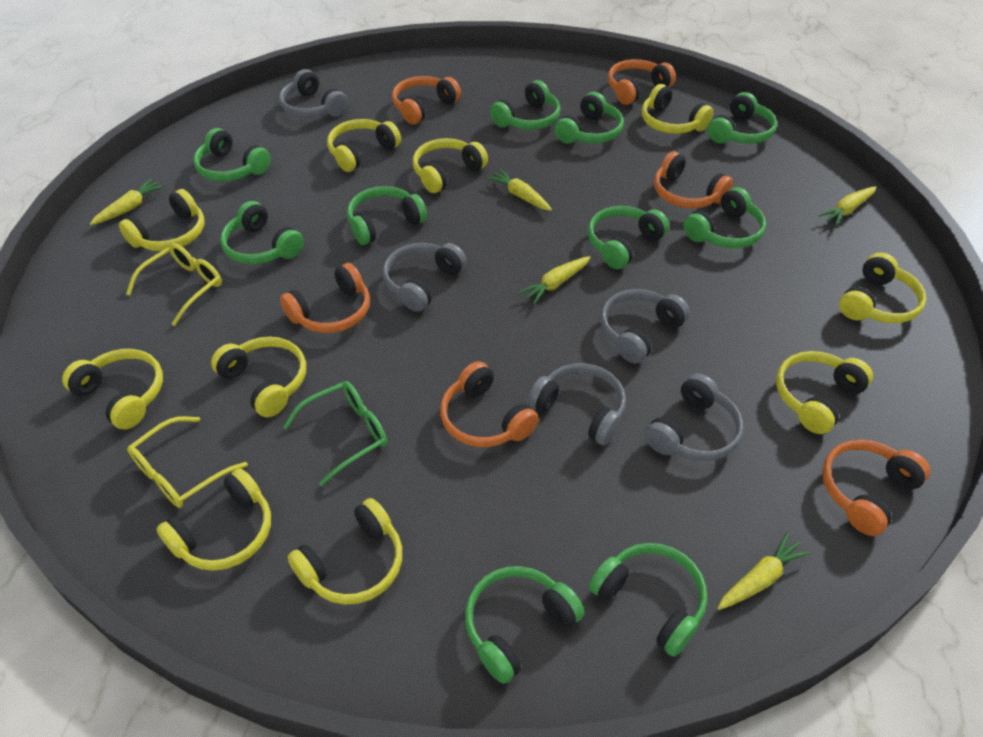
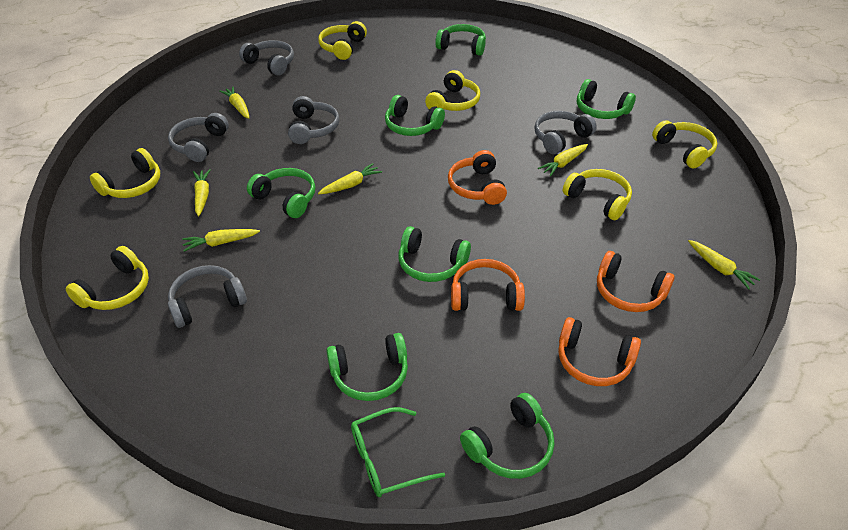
green headphones: [193,128,271,181] [220,201,304,264] [347,186,427,245] [465,566,584,684] [490,80,560,130] [554,92,624,144] [588,206,669,269] [589,543,707,657] [684,187,766,248] [707,92,777,144] = 10 -> [247,168,315,218] [326,333,408,401] [385,95,445,136] [399,226,471,282] [435,24,486,56] [460,393,554,479] [577,79,636,119] = 7
orange headphones: [280,263,370,333] [392,76,461,125] [440,361,539,447] [608,59,676,105] [654,151,733,208] [822,440,930,536] = 6 -> [448,150,507,205] [451,259,525,311] [558,317,641,386] [597,251,675,312] = 4
yellow carrot: [90,179,164,225] [487,169,552,211] [519,256,591,304] [717,532,811,610] [818,186,876,226] = 5 -> [182,229,260,252] [193,169,211,216] [219,86,249,119] [318,163,382,194] [538,144,588,176] [688,240,760,290] = 6
yellow glasses: [126,243,222,326] [127,416,248,508] = 2 -> none = 0
yellow headphones: [62,349,163,430] [119,189,205,251] [156,468,271,571] [211,337,306,417] [288,498,402,605] [327,119,401,172] [413,138,488,193] [642,84,713,134] [776,351,873,434] [839,253,926,323] = 10 -> [66,246,149,310] [90,148,160,198] [318,21,367,60] [425,70,480,111] [563,169,632,220] [652,120,717,168] = 6

